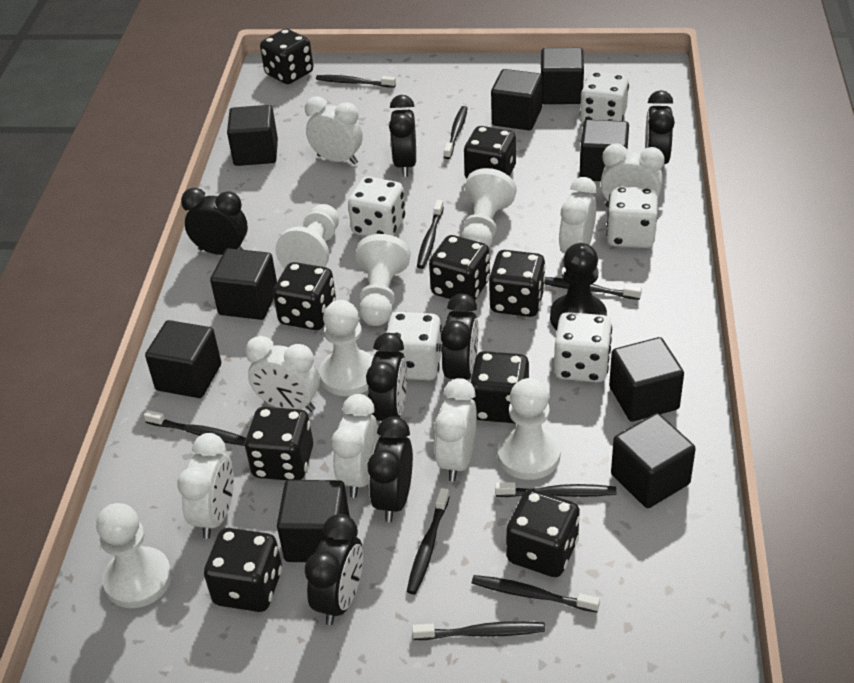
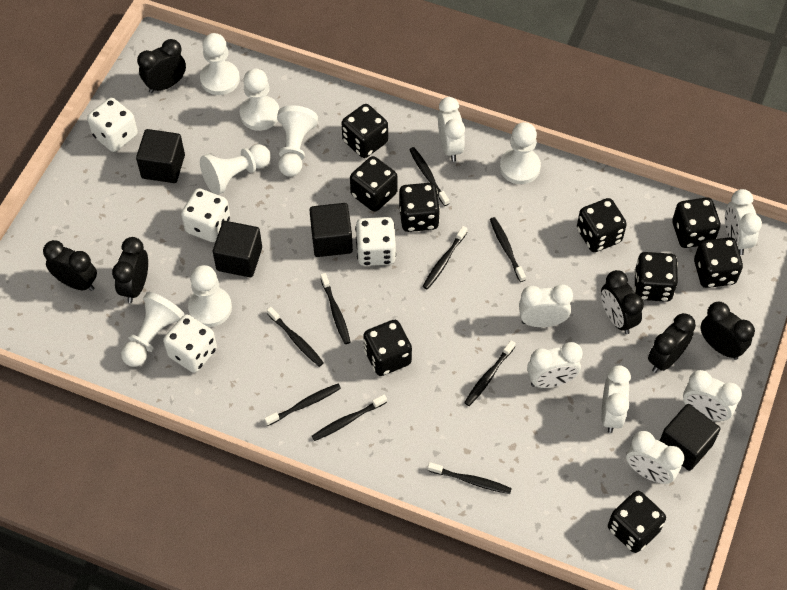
black clock: [181,188,248,255] [305,514,363,625] [366,333,407,421] [368,416,413,522] [389,95,416,177] [441,293,478,380] [645,90,675,164] = 7 -> [43,240,97,291] [112,237,148,303] [137,39,186,93] [601,270,644,334] [648,313,696,373] [700,302,755,360] = 6
black cube: [145,320,221,398] [210,248,277,320] [227,105,278,166] [277,480,350,562] [491,69,542,130] [541,48,584,104] [579,120,629,181] [609,337,684,422] [611,413,696,508] = 9 -> [136,129,185,183] [213,221,262,277] [310,203,353,257] [660,404,720,471] = 4
black pawn: [550,243,607,330] = 1 -> none = 0
white dice: [348,177,405,236] [386,312,442,380] [554,312,612,383] [580,72,629,124] [606,186,658,248] = 5 -> [87,98,138,152] [163,314,217,373] [181,188,230,242] [355,217,396,266] = 4
white pawn: [96,503,172,608] [275,204,339,268] [319,300,374,396] [356,234,410,326] [462,168,517,248] [498,378,561,480] = 6 -> [121,292,185,367] [188,265,232,327] [200,33,240,95] [200,144,271,195] [240,69,279,131] [277,105,318,177] [500,122,541,184] = 7

